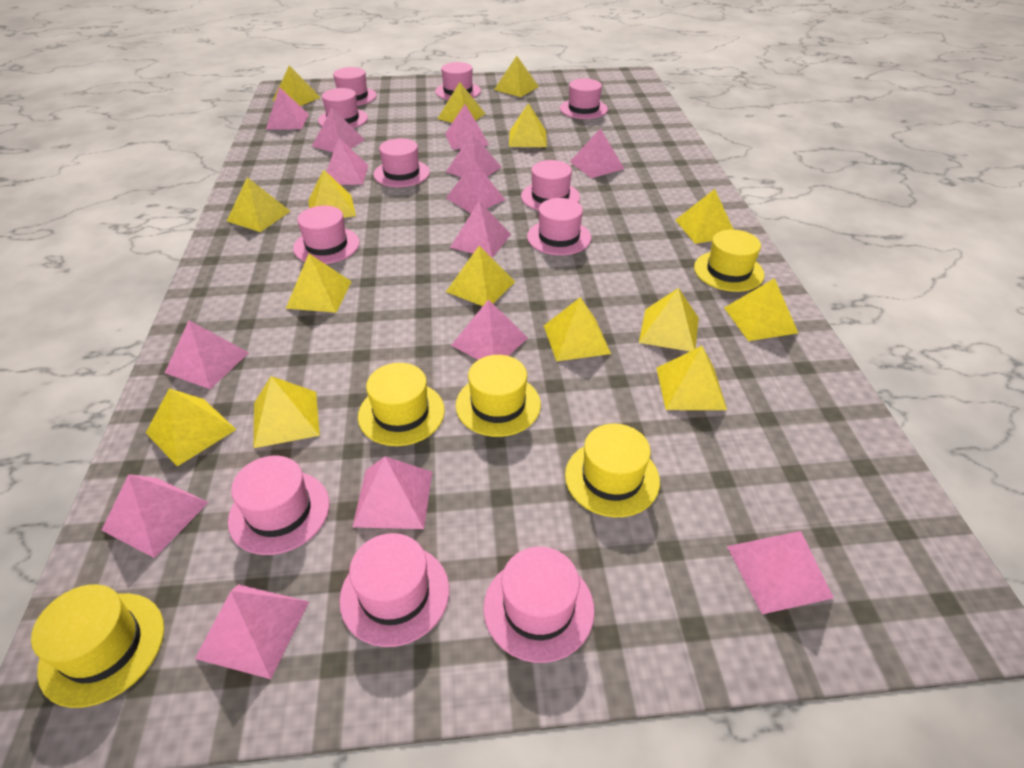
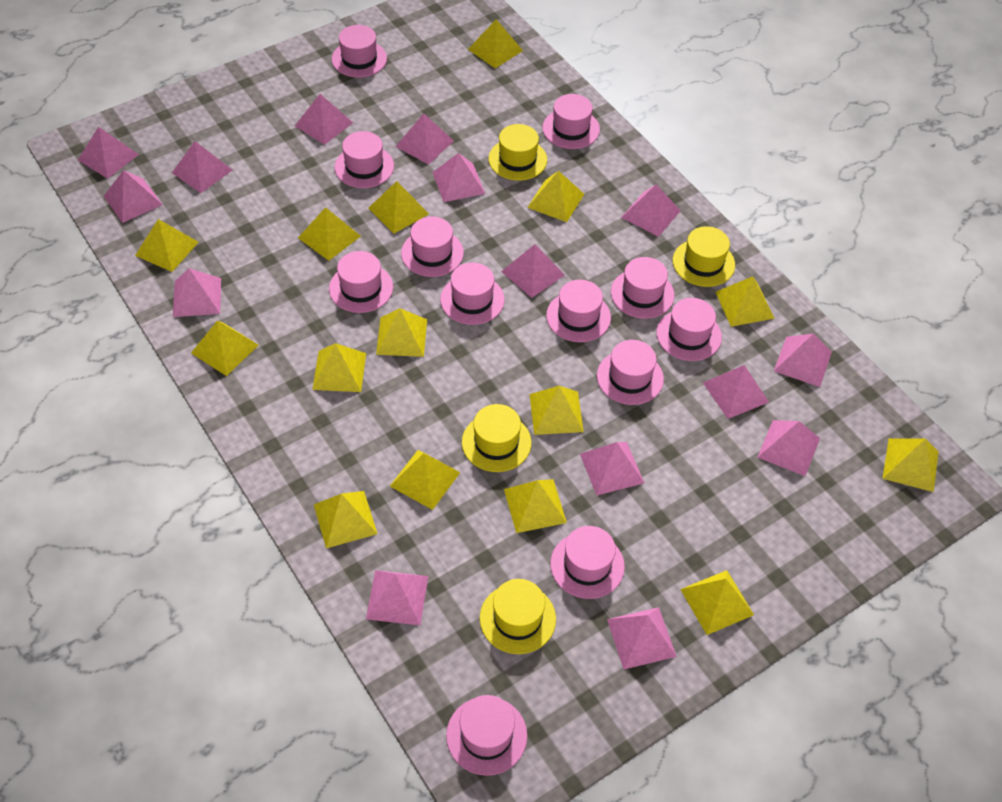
pink hat: [228,456,329,555] [293,206,360,264] [318,88,368,128] [333,67,377,106] [339,533,449,647] [373,138,430,187] [435,62,481,100] [484,547,595,663] [521,160,580,211] [527,198,591,255] [560,78,608,119] = 11 -> [329,251,393,313] [332,25,387,78] [335,131,394,188] [401,216,464,277] [440,263,505,325] [446,695,527,776] [542,94,600,149] [546,279,611,342] [550,526,625,599] [597,340,664,405] [611,257,674,319] [656,298,722,361] = 12
pink pyramid: [101,474,209,558] [165,320,249,389] [195,584,309,679] [266,87,309,130] [312,108,365,152] [326,137,369,185] [352,457,432,529] [445,104,489,150] [446,133,501,177] [446,161,505,213] [450,201,511,258] [451,299,528,360] [570,128,624,178] [727,531,834,614] = 14 -> [78,127,139,179] [104,170,163,223] [172,141,232,193] [173,268,221,317] [295,94,353,145] [366,570,428,625] [395,113,454,165] [432,153,485,202] [501,244,565,298] [580,442,644,495] [607,607,677,669] [621,185,681,237] [703,365,769,419] [757,420,820,476] [774,334,832,387] = 15
yellow hat: [31,584,164,708] [358,363,445,446] [456,355,541,437] [565,424,660,517] [694,229,764,292] = 5 -> [462,404,531,472] [480,579,556,654] [488,124,547,181] [673,226,735,287] = 4

